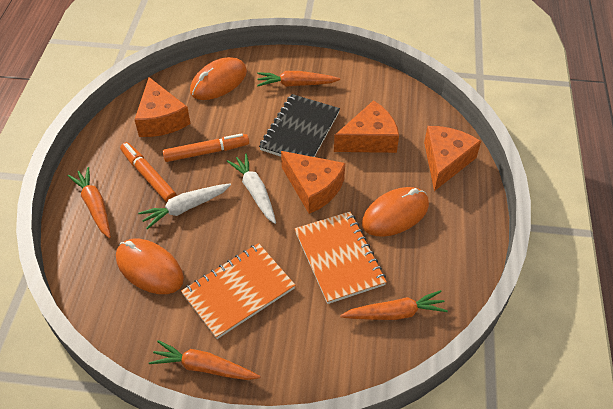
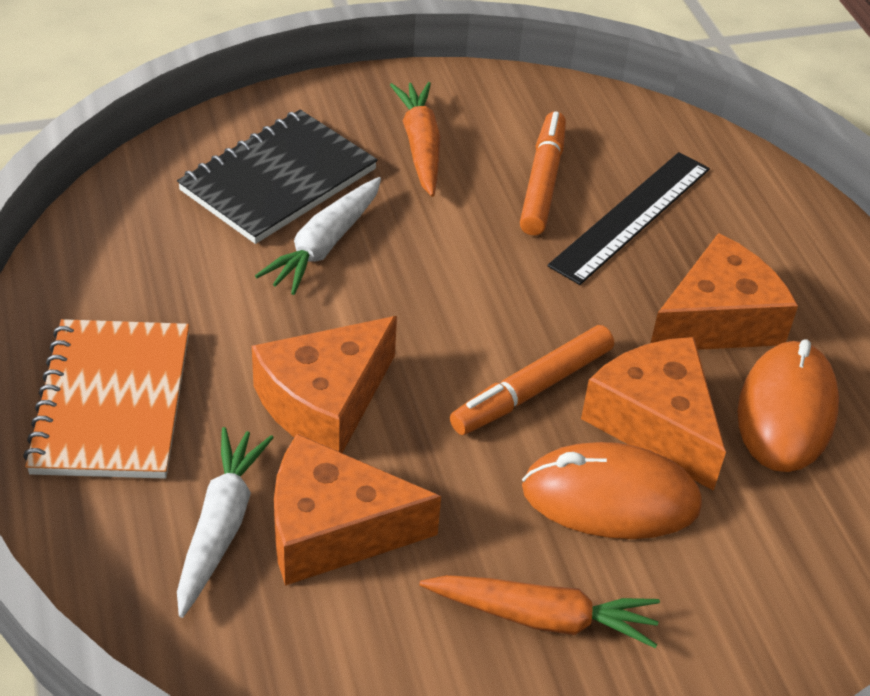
black ruler: none = 0 -> [548,152,710,285] = 1
orange carrot: [68,167,111,238] [149,340,260,380] [257,71,340,87] [340,290,448,320] = 4 -> [390,82,440,197] [419,575,660,648] = 2
orange mouse: [116,239,184,294] [190,57,247,100] [362,187,429,237] = 3 -> [522,442,702,539] [738,340,839,472] = 2
orange notebook: [181,243,295,339] [295,212,387,304] = 2 -> [23,319,189,479] = 1

